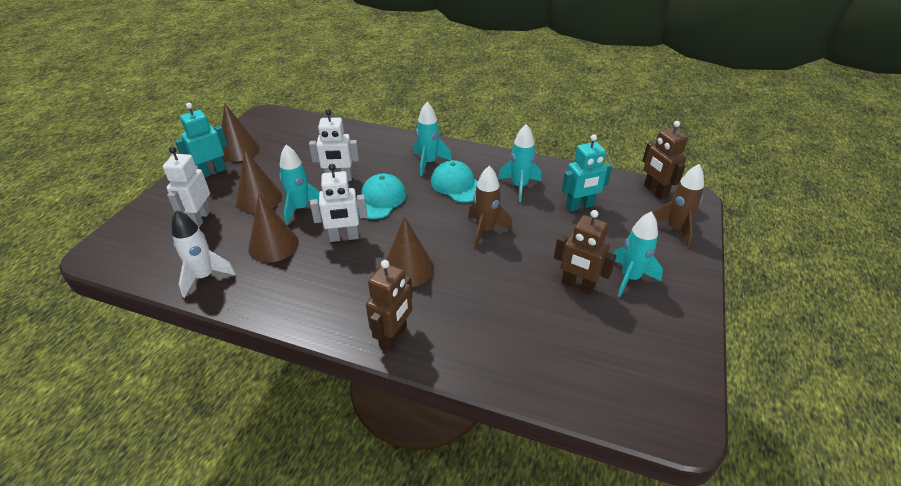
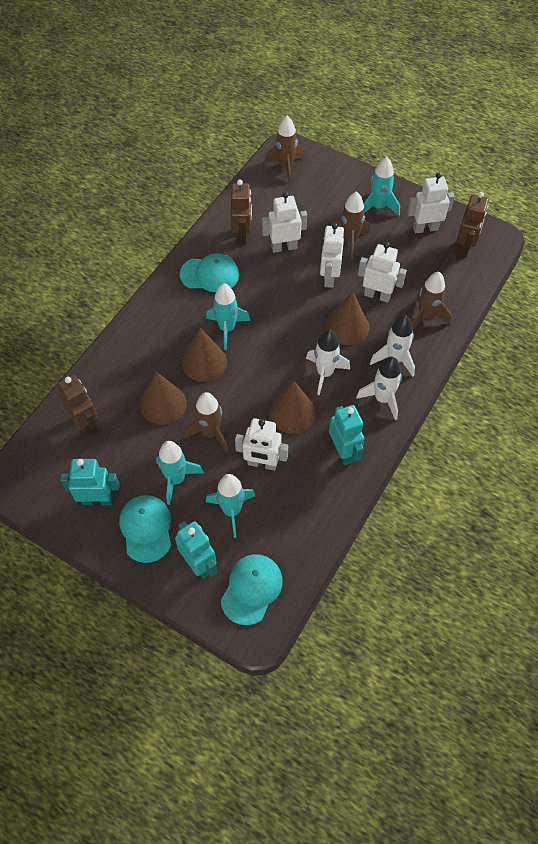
brown rocket: [468,166,513,248] [653,164,704,248] = 2 -> [184,392,228,453] [265,116,303,184] [331,191,370,259] [412,272,452,330] = 4
turquoise cap: [357,173,406,219] [431,160,478,202] = 2 -> [119,495,171,563] [180,253,239,292] [221,554,283,625] = 3
turquoise robot: [175,103,228,177] [562,134,612,212] = 2 -> [60,459,120,505] [175,521,217,579] [329,405,364,465] = 3
white robot: [163,146,211,227] [309,109,359,181] [310,164,367,242] = 3 -> [235,418,288,471] [262,192,307,253] [320,223,344,288] [358,242,407,303] [407,172,455,233] = 5
white rocket: [172,210,236,298] = 1 -> [306,330,350,395] [356,357,402,420] [370,315,415,377] = 3

